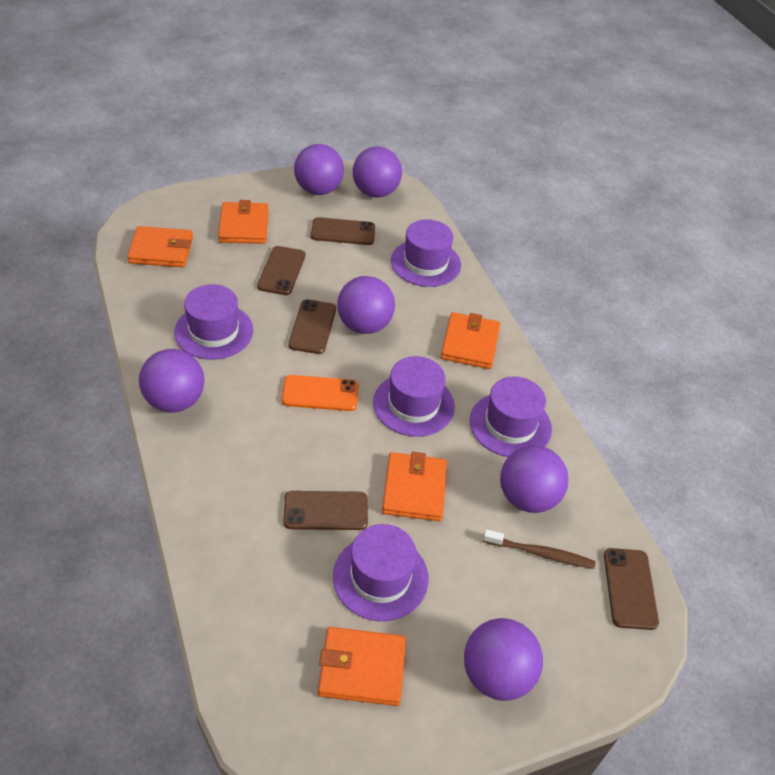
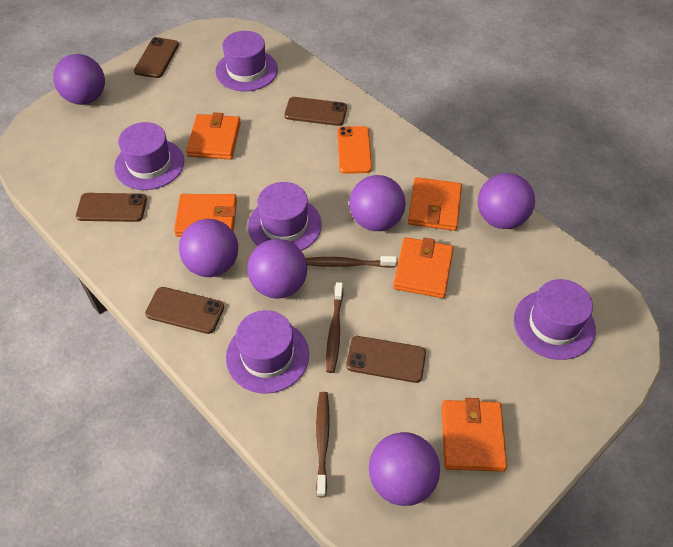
brown toothbrush: [483,529,595,569] = 1 -> [306,256,397,268] [316,392,330,497] [326,282,343,373] = 3

